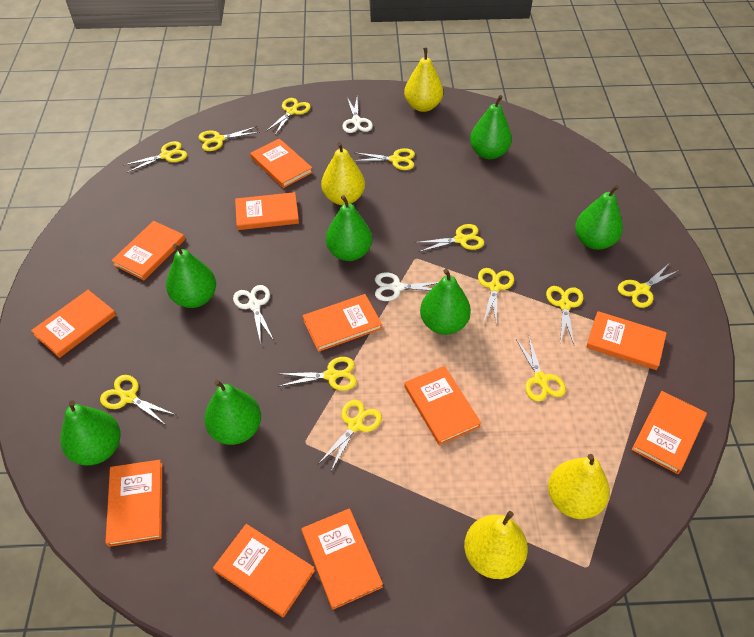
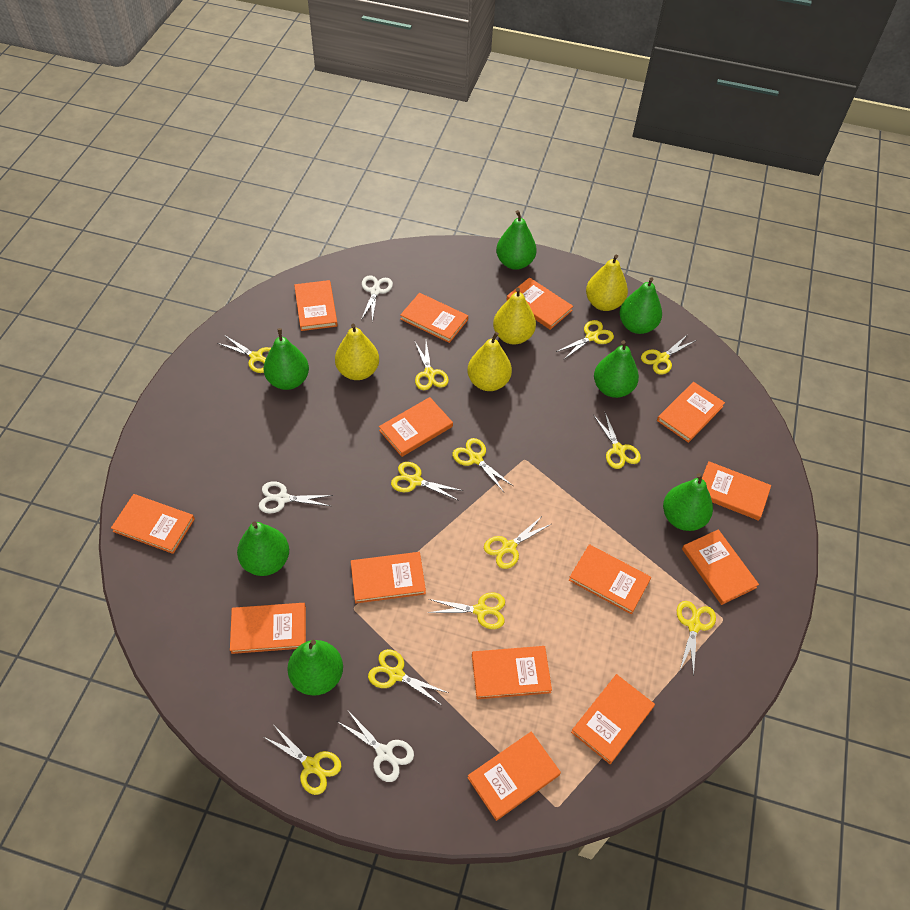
orange book: [31,290,116,358] [105,460,162,547] [111,221,185,280] [213,524,315,618] [235,192,299,230] [250,139,313,188] [301,508,383,610] [303,294,382,352] [404,366,481,445] [586,311,667,370] [631,391,707,474] = 11 -> [111,494,195,554] [230,603,306,654] [294,280,338,331] [351,552,426,604] [379,397,453,457] [400,293,468,343] [467,731,561,821] [472,646,552,699] [507,277,573,330] [569,544,651,614] [571,674,655,764] [657,382,725,443] [682,529,759,605] [702,461,771,521] = 14

